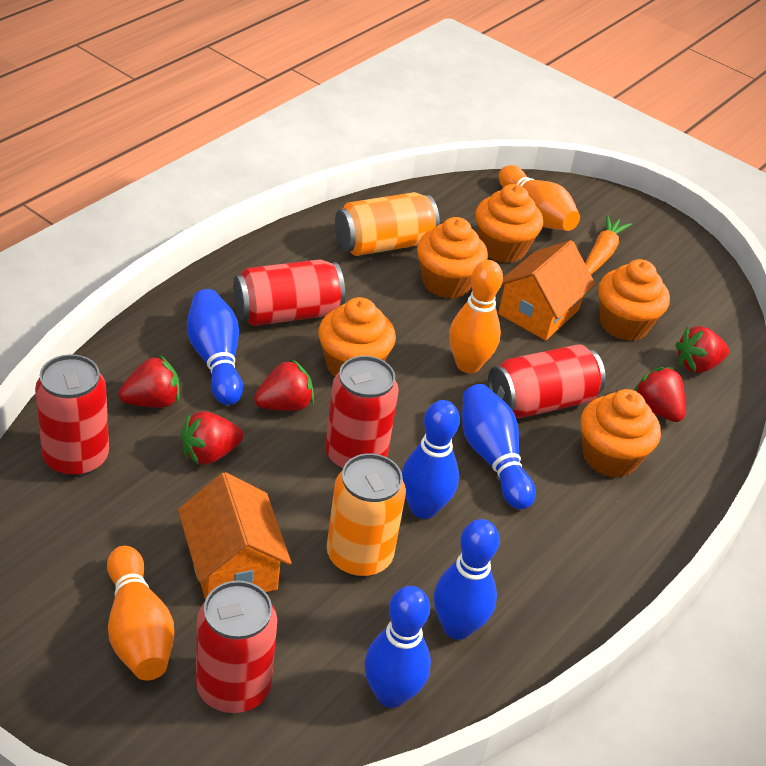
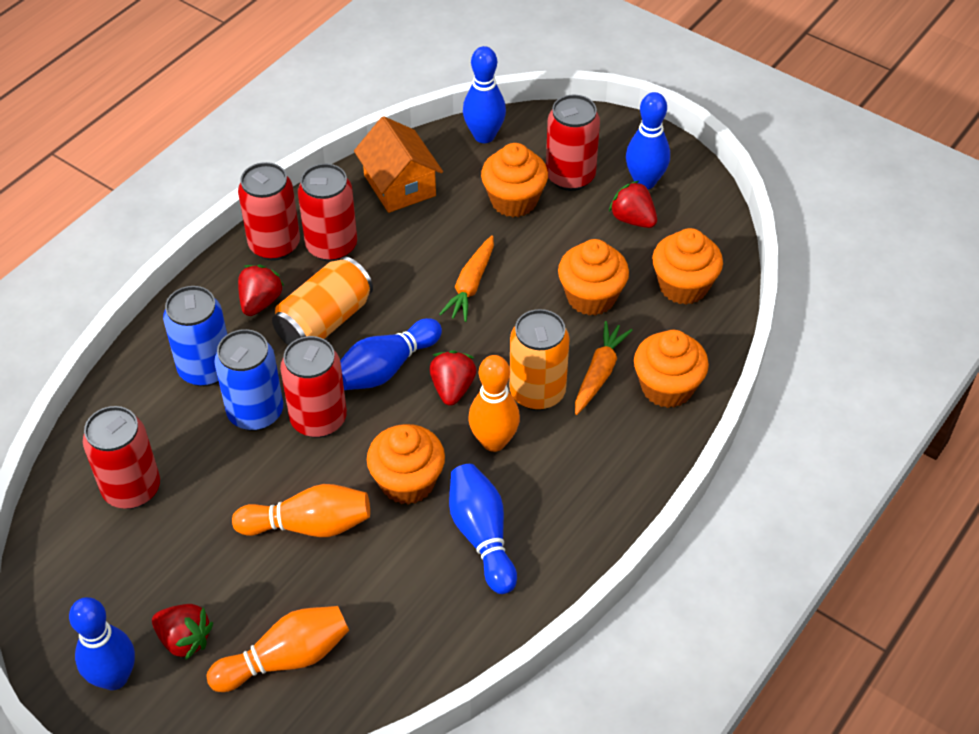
blue can: none = 0 -> [163,286,227,387] [214,329,283,431] = 2
orange carrot: [585,215,632,274] = 1 -> [439,235,494,322] [575,321,633,415] = 2
orange house: [178,472,291,600] [498,240,595,340] = 2 -> [354,116,443,213] = 1
red strawberry: [118,355,180,408] [181,411,243,465] [254,359,314,411] [634,367,686,422] [675,326,729,373] = 5 -> [152,604,213,660] [238,265,284,316] [430,350,477,406] [609,180,657,228] = 4

